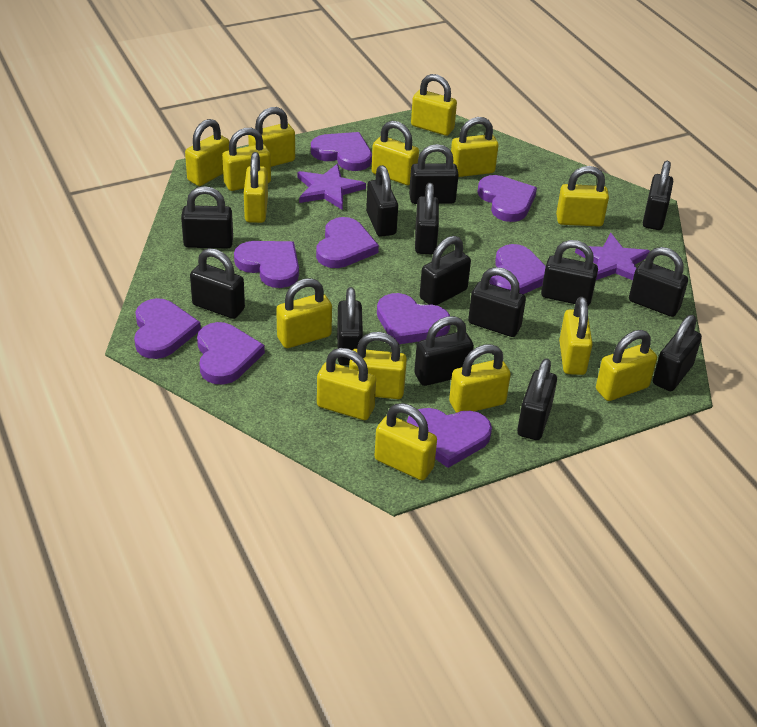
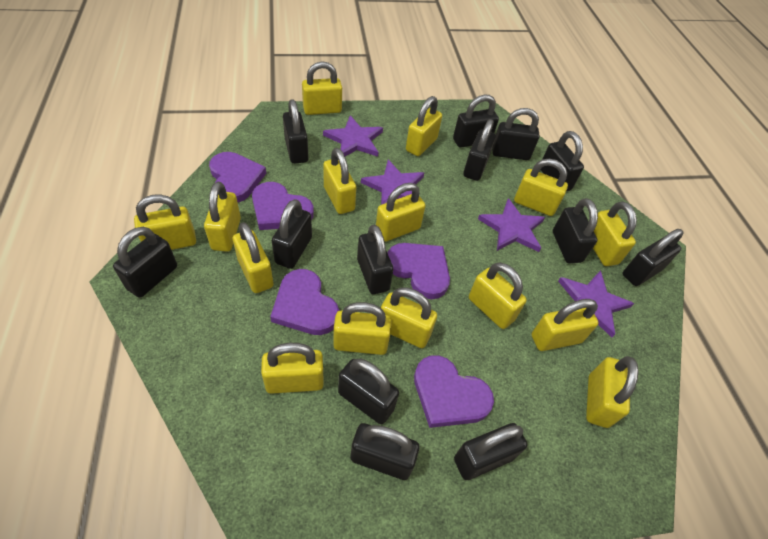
black padlock: [181,186,233,249] [190,248,245,319] [337,287,363,366] [366,165,398,237] [409,144,459,204] [414,316,474,386] [415,183,439,254] [420,236,471,306] [468,267,526,337] [517,359,557,440] [541,240,598,306] [629,247,688,317] [643,161,673,230] [653,315,702,391] = 14 -> [113,227,177,298] [272,199,312,269] [283,99,308,164] [338,359,399,424] [350,423,419,480] [357,225,393,294] [453,95,499,147] [454,423,528,480] [463,119,496,181] [492,108,540,160] [540,131,584,191] [553,198,598,263] [623,229,684,286] = 13
purple heart: [134,298,201,359] [197,322,265,385] [234,241,299,288] [311,132,372,171] [316,217,379,268] [377,293,450,344] [407,408,492,468] [478,175,537,222] [489,244,546,294] = 9 -> [209,152,266,202] [252,182,314,230] [270,269,339,335] [388,243,450,299] [414,355,494,428] = 5
purple star: [297,164,366,210] [575,233,650,280] = 2 -> [323,115,383,157] [361,160,424,205] [478,198,545,252] [558,270,634,337] = 4

